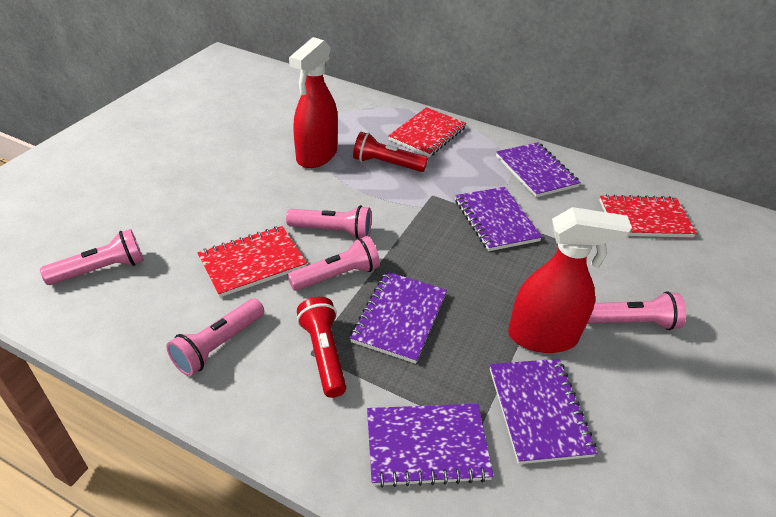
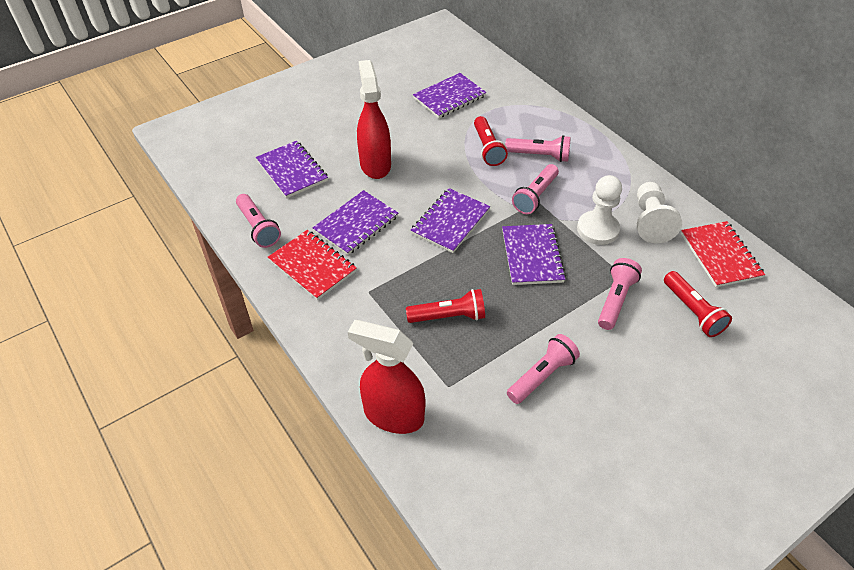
red flashlight: [297,297,347,398] [353,132,428,172] = 2 -> [406,289,485,323] [474,116,508,166] [664,271,732,337] = 3
red notebook: [197,226,307,297] [388,107,466,157] [599,194,697,237] = 3 -> [268,230,357,300] [681,221,765,287] = 2
white pawn: none = 0 -> [577,175,622,245] [637,182,682,243] = 2

